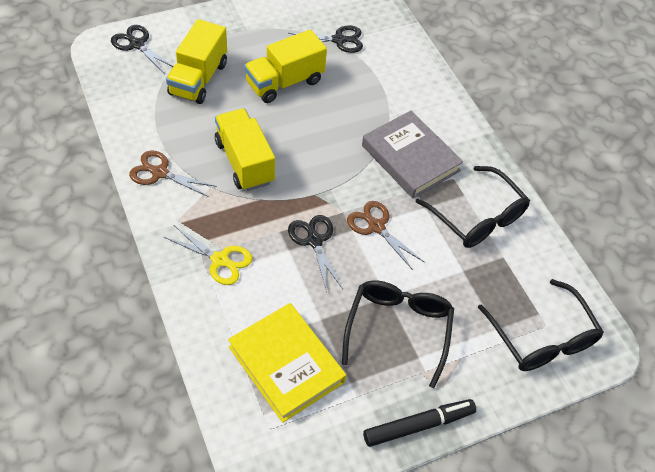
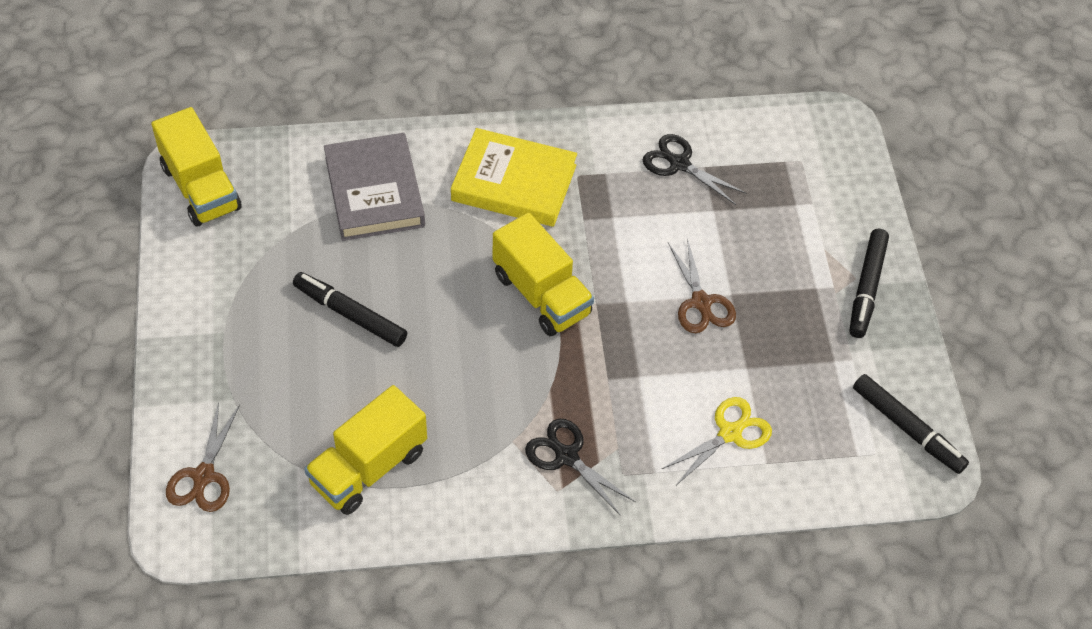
black glasses: [342,281,454,388] [416,166,530,248] [478,279,604,371] = 3 -> none = 0
black marker: [363,399,476,447] = 1 -> [293,272,407,347] [849,229,889,338] [853,374,969,474] = 3
black scissors: [111,25,174,74] [288,25,363,53] [288,215,343,292] = 3 -> [525,419,636,516] [643,134,747,205] = 2

